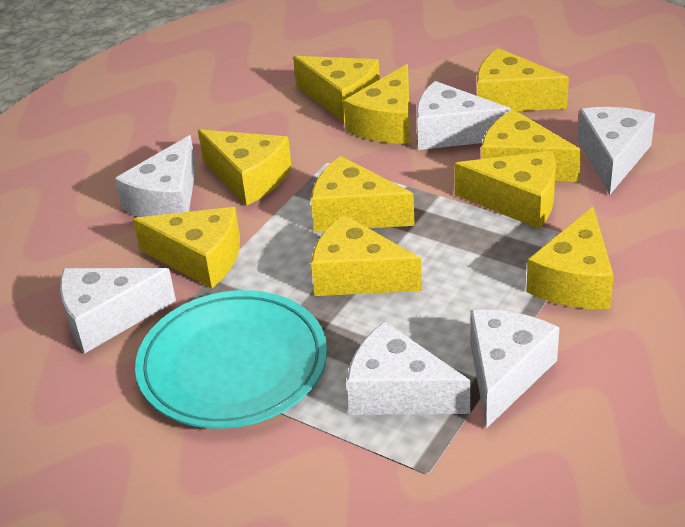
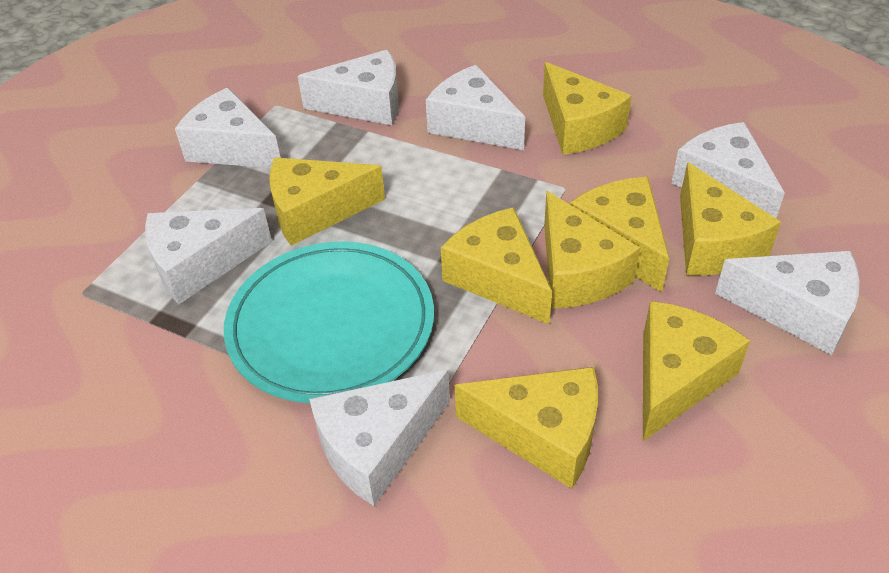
white cheese: [60,268,176,353] [115,135,196,217] [347,322,470,415] [416,81,511,150] [470,310,560,429] [577,107,655,194] = 6 -> [145,208,272,304] [175,88,280,168] [298,50,399,125] [309,370,450,506] [426,65,525,150] [672,122,785,218] [715,251,859,355] = 7
yellow cheese: [133,207,240,289] [198,129,292,206] [293,56,380,122] [311,156,415,231] [311,214,422,296] [343,64,410,144] [455,151,556,229] [477,48,569,111] [481,109,582,182] [526,207,614,309] = 10 -> [269,157,385,246] [441,207,552,324] [455,367,598,489] [543,62,632,155] [544,191,640,309] [570,177,669,292] [643,301,750,441] [680,162,781,276] = 8

